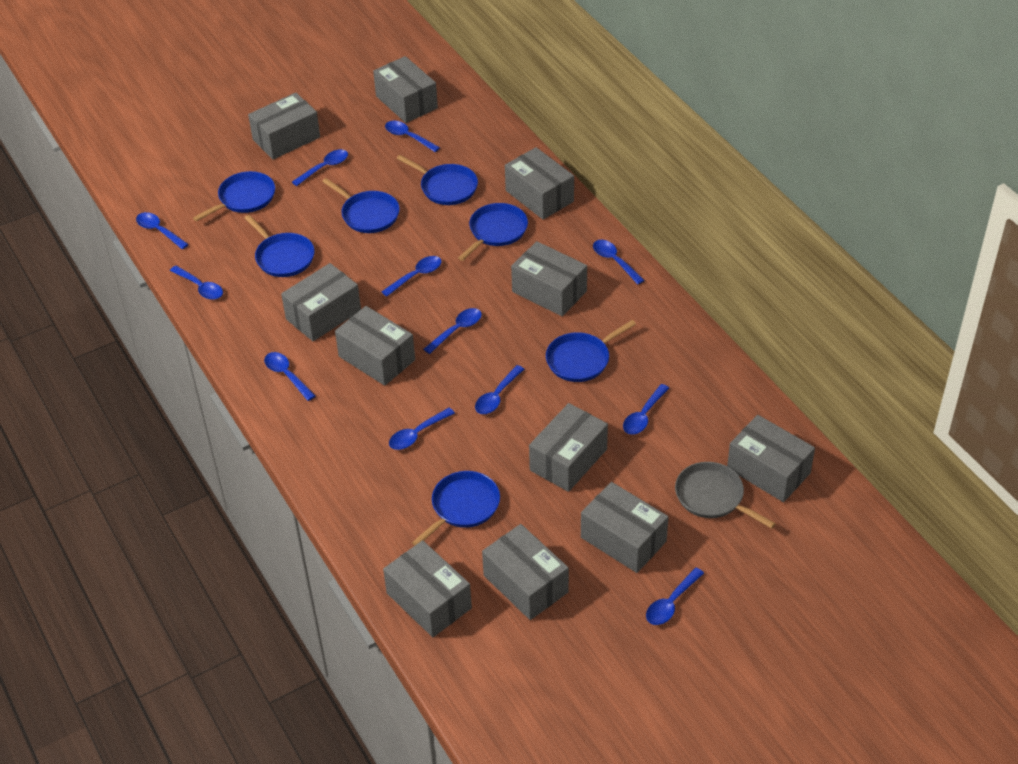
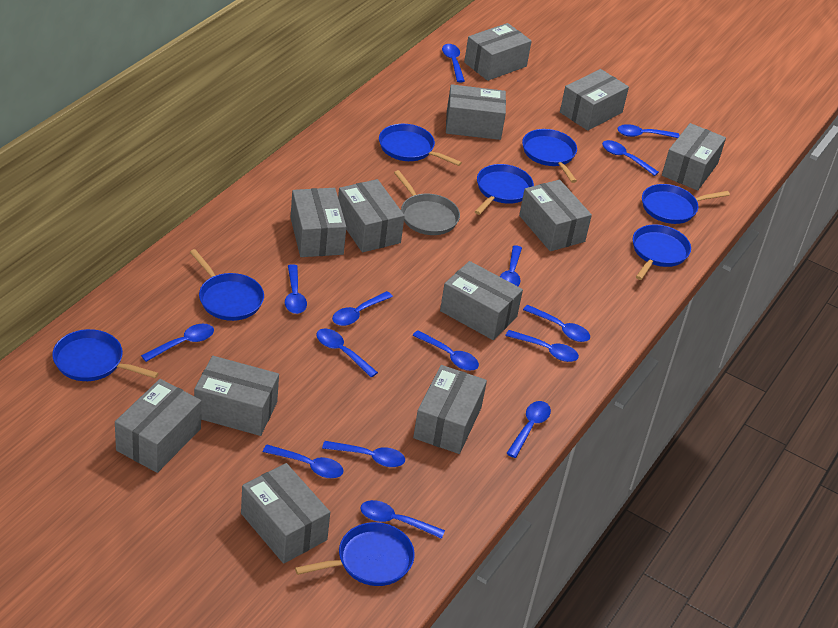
blue pan: [193,171,275,221] [245,215,315,277] [322,178,400,233] [397,155,478,205] [412,471,500,546] [458,203,528,261] [546,320,636,382] = 7 -> [52,329,159,381] [190,249,264,321] [295,522,415,586] [379,124,462,166] [475,164,534,215] [522,129,577,183] [633,225,691,280] [642,184,730,224] = 8
blue spoon: [136,212,189,249] [170,266,223,300] [264,352,315,401] [292,149,348,186] [381,256,441,297] [385,121,440,152] [389,408,455,450] [424,308,482,354] [475,365,524,414] [593,240,644,284] [623,384,669,435] [646,568,704,625] = 12 -> [141,324,214,362] [263,445,344,478] [285,264,307,314] [316,328,378,377] [322,441,405,467] [332,291,393,326] [360,500,445,539] [412,330,479,371] [442,44,465,82] [500,245,522,286] [505,330,579,362] [506,401,551,458] [523,305,590,342] [602,140,659,176] [617,124,680,138] = 15
grey box: [248,93,320,160] [281,263,361,341] [335,306,415,386] [373,56,438,123] [383,540,472,637] [482,524,569,620] [505,147,574,220] [511,241,587,316] [529,403,608,492] [581,482,668,573] [727,415,815,502] = 11 -> [115,379,201,473] [194,356,279,436] [241,463,330,564] [291,188,346,257] [338,179,405,252] [413,365,487,454] [440,261,523,340] [446,84,506,140] [464,23,532,81] [519,180,592,251] [560,69,629,131] [662,123,726,191] = 12

